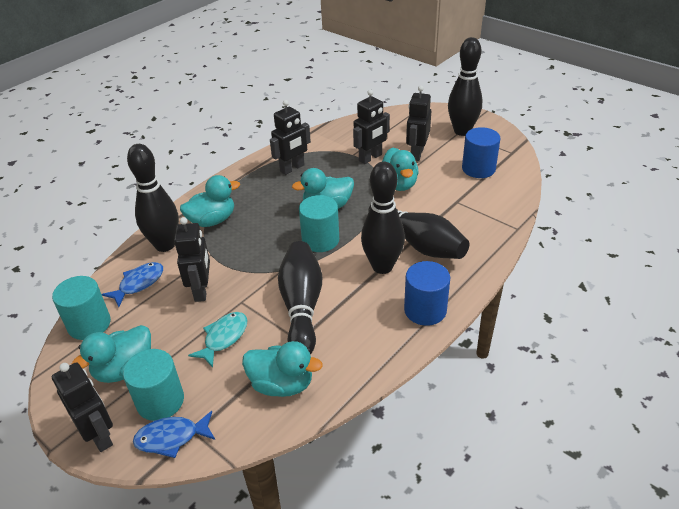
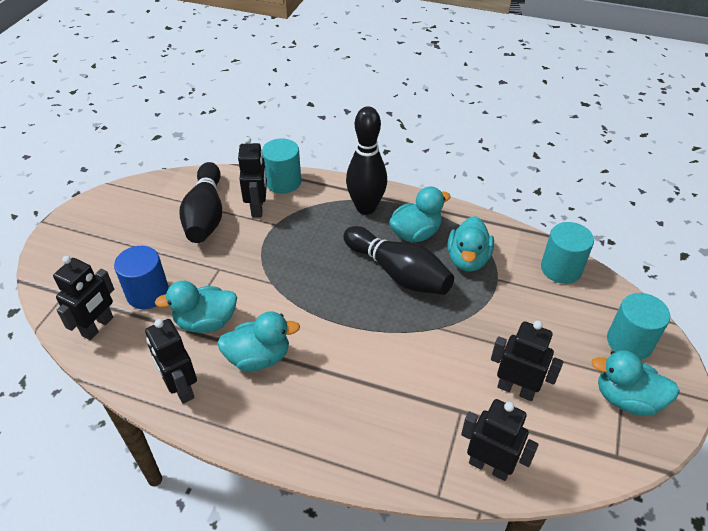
black bowling pin: [127,144,179,252] [278,241,322,355] [361,162,405,274] [368,205,469,259] [448,37,482,136] = 5 -> [180,162,222,243] [343,226,454,295] [346,106,387,215] = 3
blue cylinder: [404,261,450,326] [462,127,501,178] = 2 -> [114,246,169,309] = 1
blue fish: [102,262,163,307] [133,411,215,458] = 2 -> none = 0
turquoise fish: [188,312,247,368] = 1 -> none = 0

